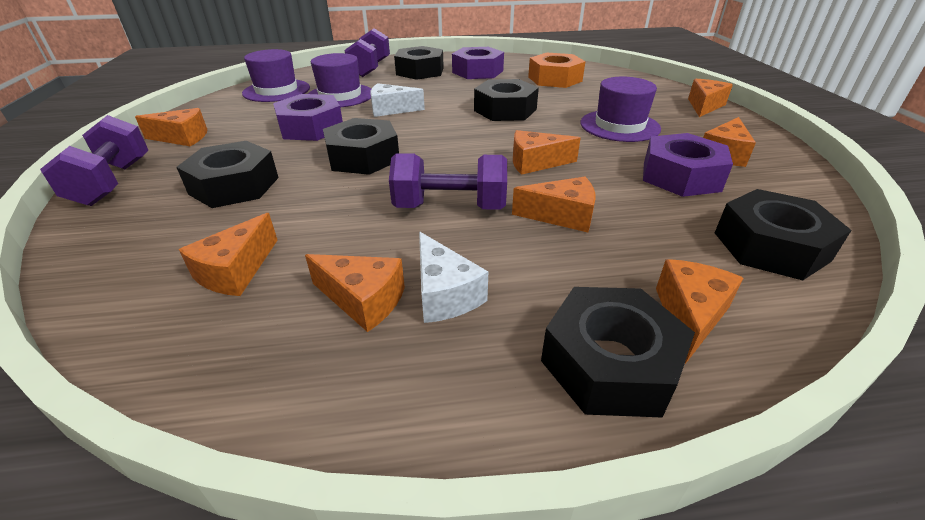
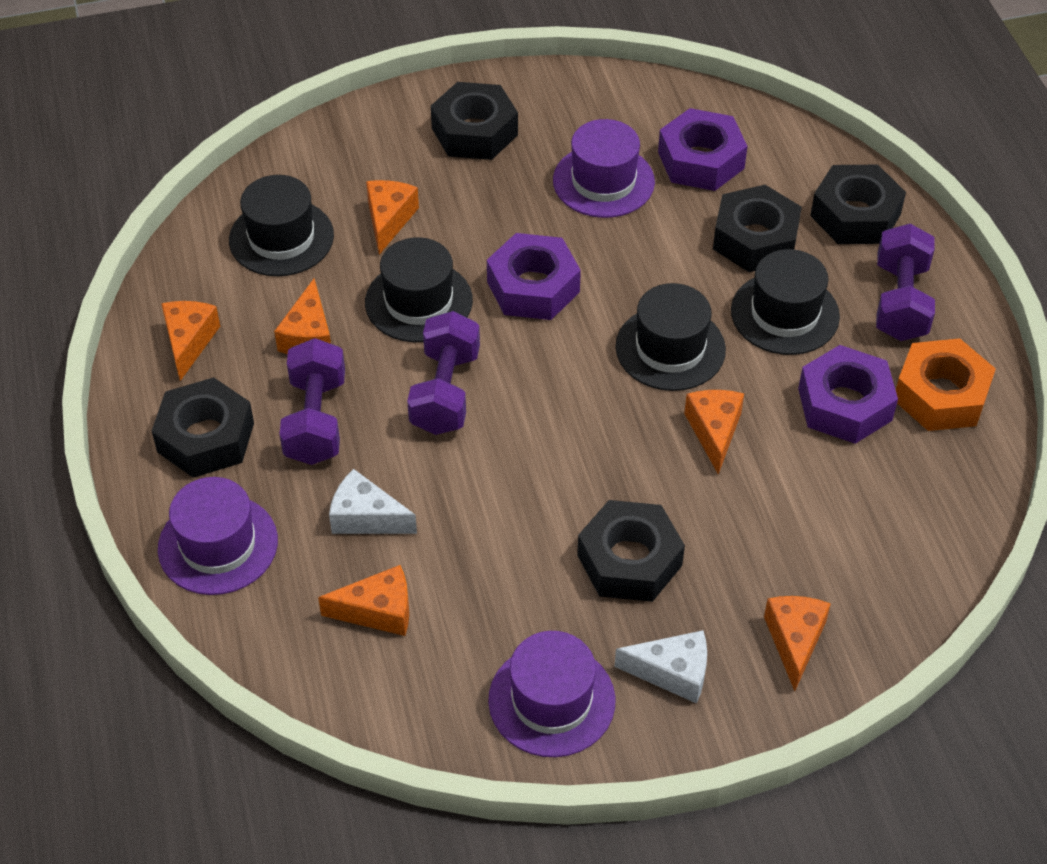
black hat: none = 0 -> [229,175,334,276] [365,237,473,342] [616,283,726,391] [731,249,840,355] = 4
black nut: [176,141,279,208] [323,118,399,175] [394,46,444,80] [474,79,539,121] [541,287,695,418] [715,189,852,280] = 6 -> [152,377,254,478] [431,82,518,160] [577,500,685,602] [713,185,802,272] [810,165,906,244] = 5
orange cheese: [135,108,207,146] [179,213,277,296] [305,254,405,332] [512,177,595,232] [513,130,581,175] [656,259,744,364] [688,79,733,117] [703,117,756,167] = 8 -> [161,301,220,381] [274,278,331,354] [318,565,409,636] [366,180,419,255] [684,390,744,474] [764,596,831,691] = 6

